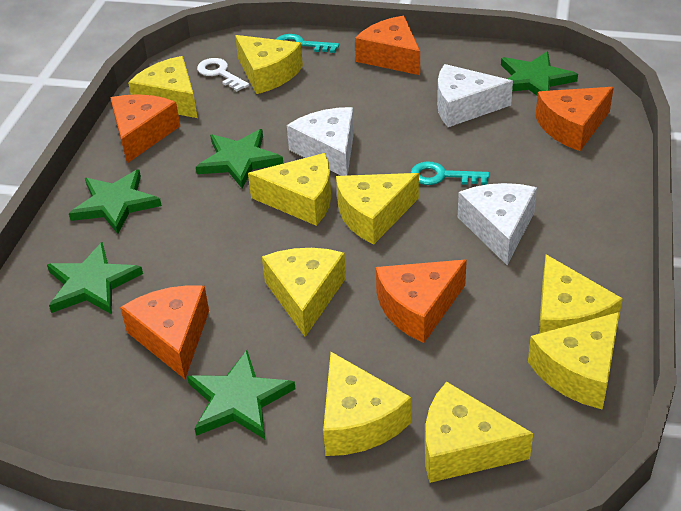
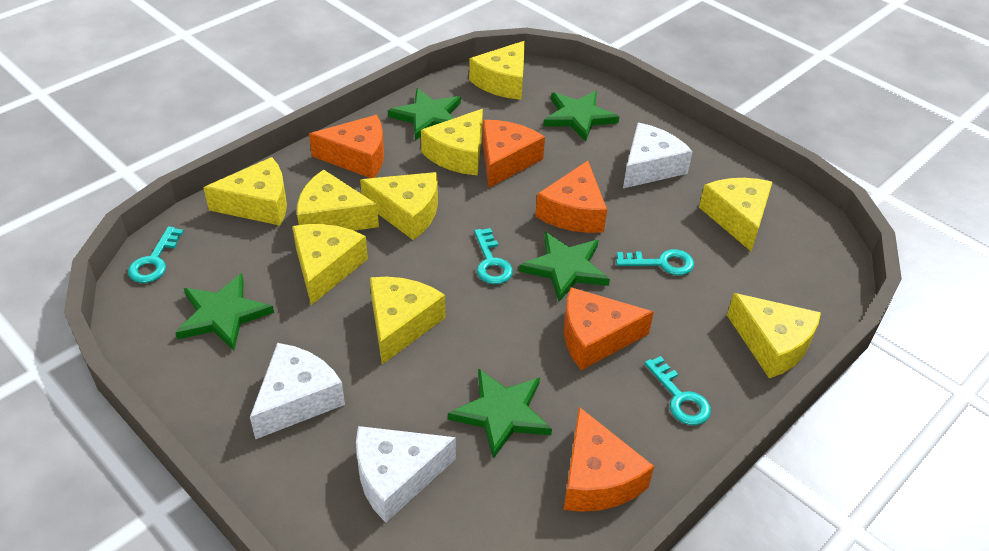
turquoise key: [276,34,339,53] [411,162,489,185] = 2 -> [128,226,184,283] [474,228,513,284] [616,249,694,275] [644,356,711,425] = 4
white key: [197,58,249,92] = 1 -> none = 0

